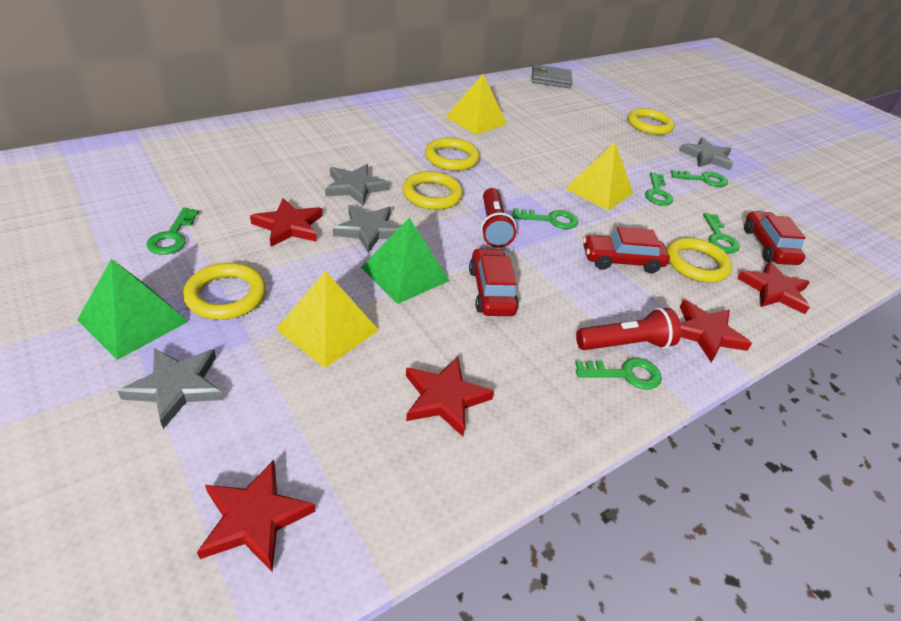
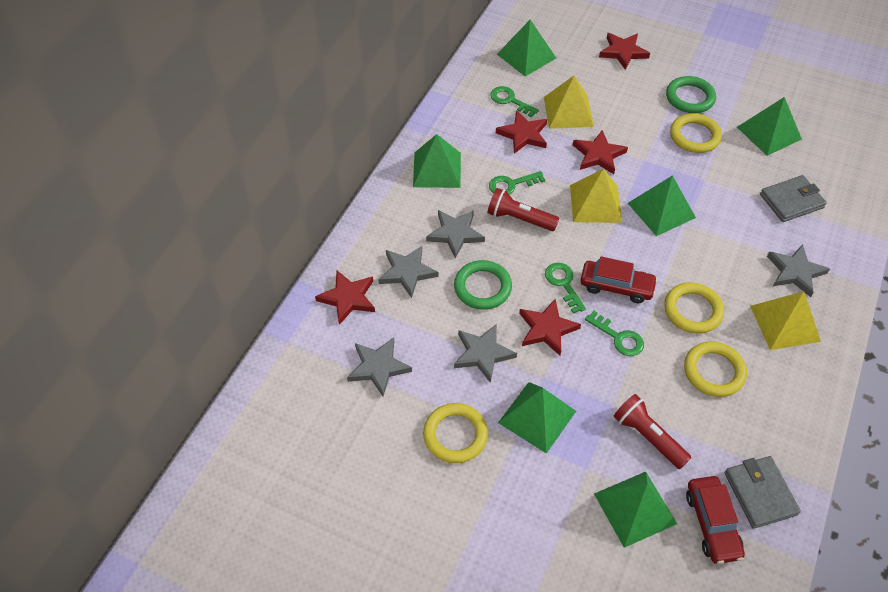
green key: [147,208,199,255] [512,208,578,229] [575,358,662,389] [645,172,673,206] [671,170,728,187] [703,213,740,253] = 6 -> [489,171,545,195] [490,86,539,117] [545,263,586,314] [585,311,644,356] = 4
green pyramid: [77,259,189,360] [361,218,450,304] = 2 -> [413,134,461,188] [497,19,556,77] [498,382,576,454] [594,472,677,548] [628,175,696,236] [737,97,802,156] = 6
green ring: none = 0 -> [454,260,512,310] [666,76,716,113] = 2
grey star: [117,348,224,429] [325,164,389,206] [333,205,400,253] [680,138,733,170] = 4 -> [347,337,412,397] [378,246,439,298] [426,210,485,259] [454,324,517,383] [767,244,830,297] = 5
grey wallet: [532,64,572,88] = 1 -> [725,456,801,529] [760,175,827,222] = 2
red car: [469,248,519,316] [583,227,670,273] [744,211,806,265] = 3 -> [580,256,658,304] [686,476,745,564] = 2
yellow ring: [183,263,266,320] [403,171,463,210] [425,138,480,171] [628,108,675,135] [667,237,732,283] = 5 -> [423,403,488,463] [664,282,724,334] [670,114,722,153] [684,342,747,397] = 4

